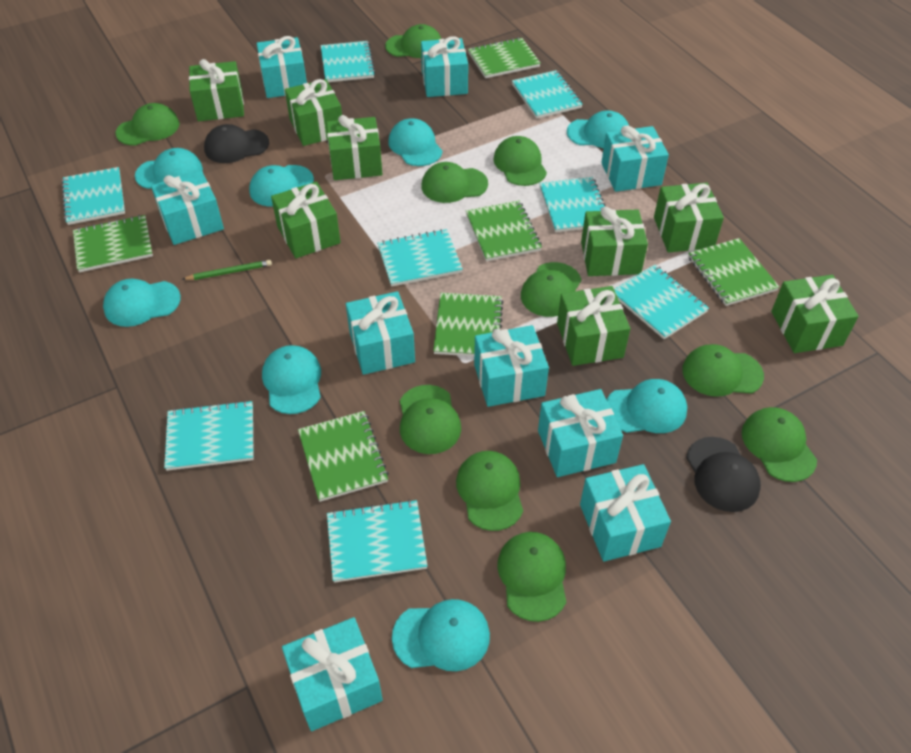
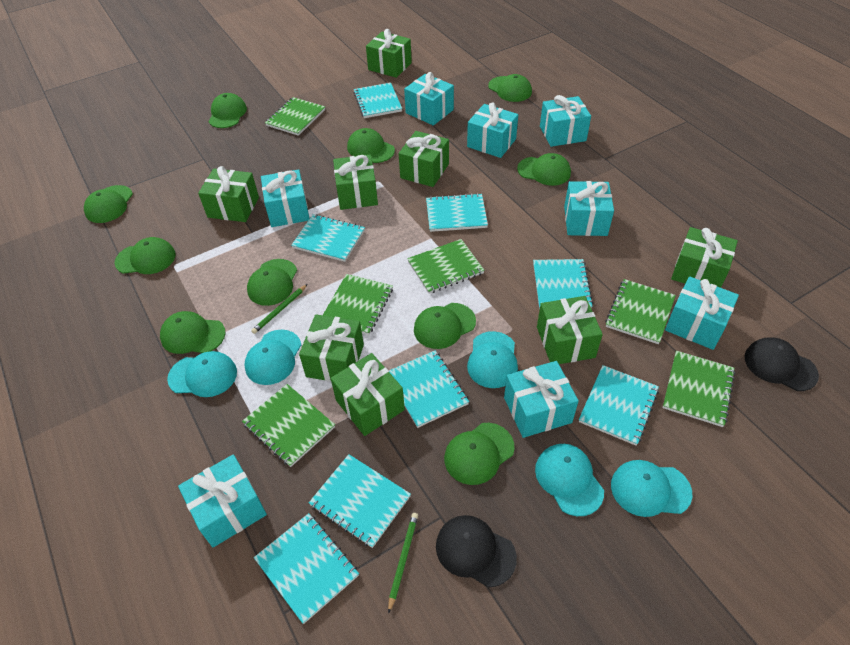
green pencil: [182,260,272,280] = 1 -> [251,284,308,334] [388,513,418,614] = 2
turquoise cap: [103,279,181,327] [135,148,203,189] [249,165,314,207] [262,345,321,414] [388,118,442,166] [392,599,490,671] [567,110,629,148] [606,379,687,433] = 8 -> [167,351,237,397] [244,330,301,385] [467,331,518,388] [535,444,604,516] [611,460,692,517] = 5
turquoise gift: [151,171,224,245] [257,36,307,98] [282,617,383,731] [346,291,415,375] [421,36,468,97] [474,325,549,407] [538,389,623,477] [580,464,671,562] [601,125,669,192] = 9 -> [178,454,267,547] [261,169,309,227] [404,72,454,125] [467,102,518,158] [504,361,579,438] [540,95,591,147] [564,181,614,236] [665,276,739,350] = 8

